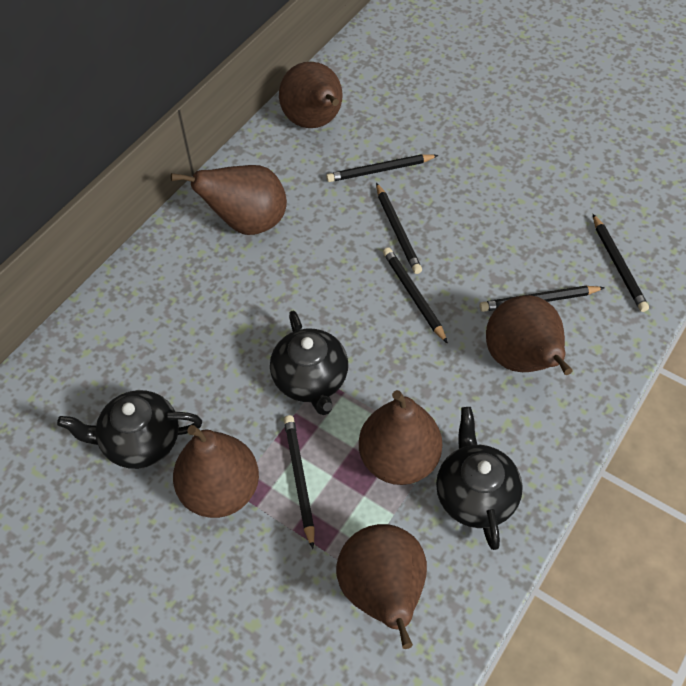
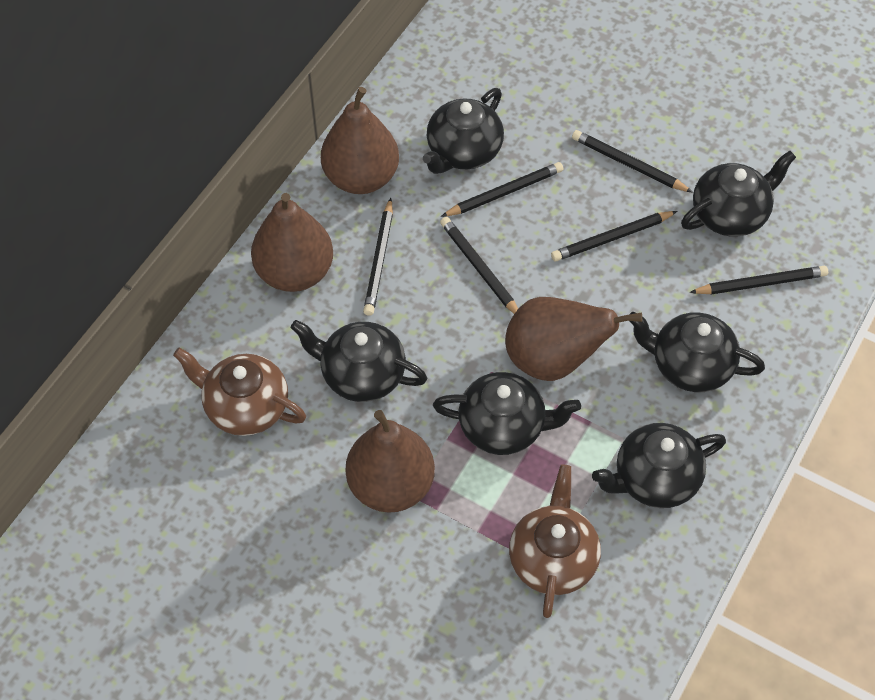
black teapot: [57,390,202,469] [270,311,348,415] [436,407,523,550] = 3 -> [291,320,427,402] [423,88,504,174] [433,372,581,455] [592,423,726,508] [629,312,765,392] [681,151,796,237] = 6
brown pear: [171,165,287,235] [173,425,259,518] [279,62,343,128] [336,524,427,649] [359,390,442,485] [486,295,573,375] = 6 -> [251,193,333,292] [321,87,399,194] [346,410,435,513] [505,297,642,381] = 4
brown teapot: none = 0 -> [173,348,306,436] [509,464,601,618] = 2

